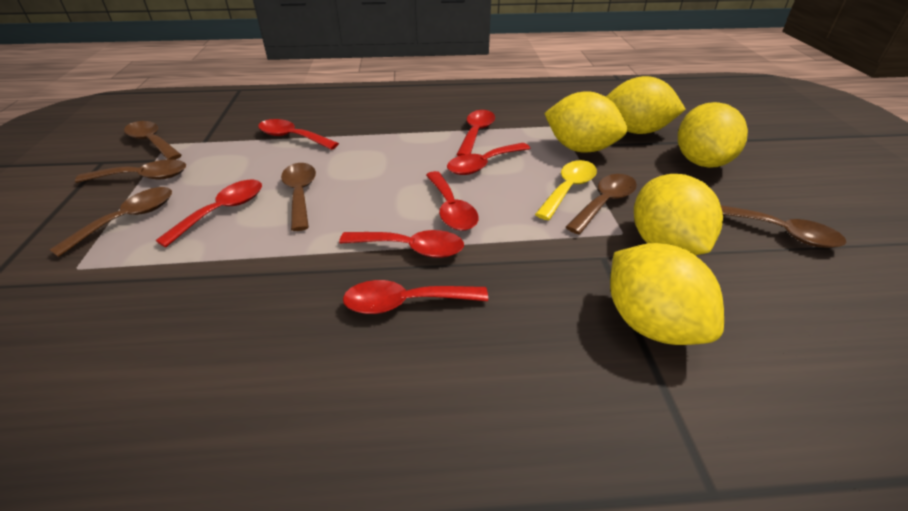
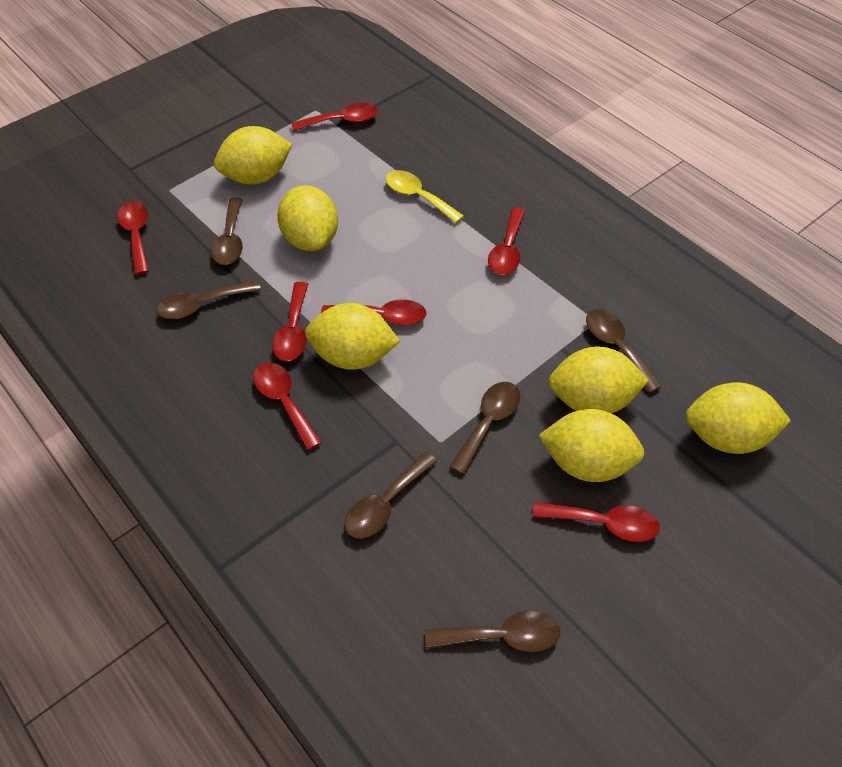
yellow lemon: [544,91,627,152] [606,76,686,134] [610,243,724,345] [634,174,723,255] [678,102,748,168] = 5 -> [214,126,293,185] [277,185,338,251] [305,303,400,370] [538,409,645,482] [548,346,649,413] [685,382,791,454] = 6

